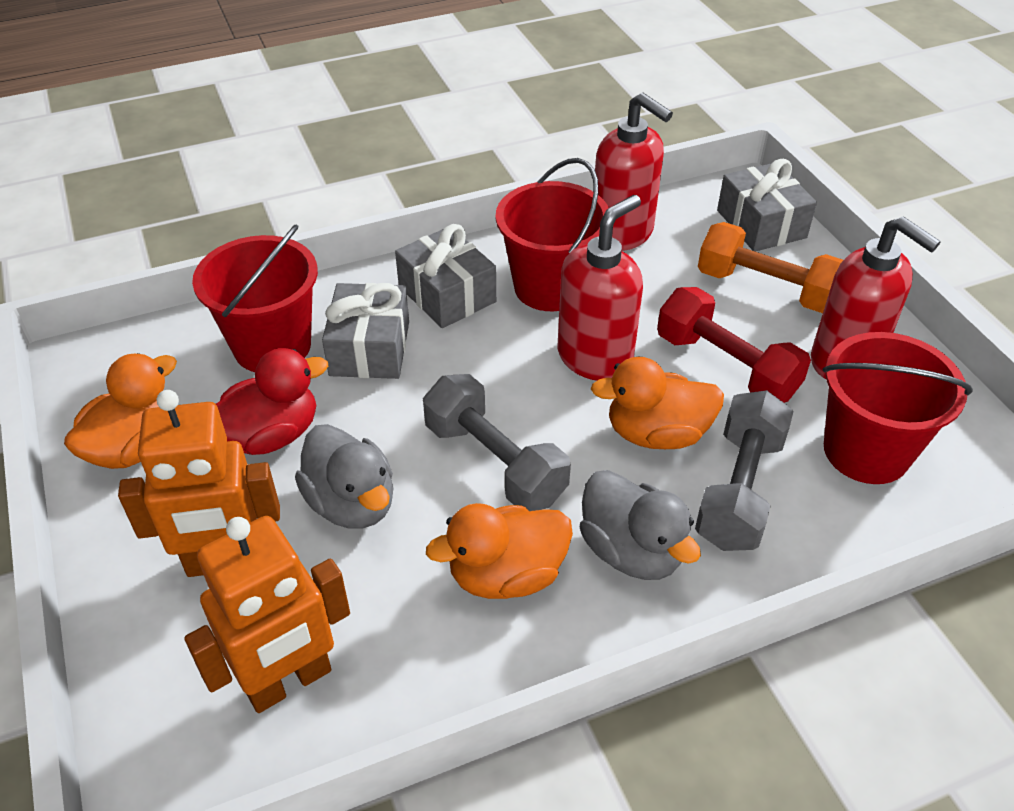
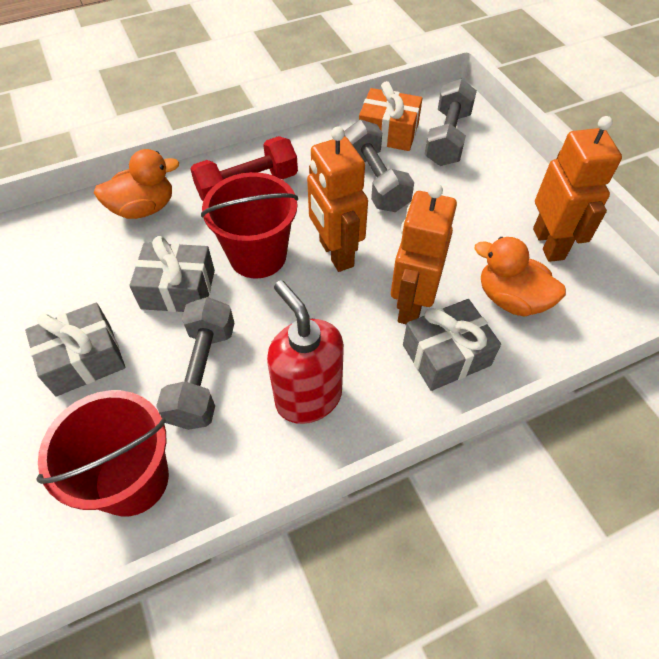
grey duck: [295,424,393,529] [580,470,701,580] = 2 -> none = 0
grey dumbbell: [423,374,571,511] [695,390,793,551] = 2 -> [156,297,234,430] [344,120,414,212] [424,79,477,166] = 3
orange duck: [64,353,177,469] [426,503,573,599] [591,357,724,449] = 3 -> [94,149,179,219] [474,237,566,316] = 2
orange dumbbell: [698,222,843,313] = 1 -> none = 0
orange gift: none = 0 -> [359,81,423,151] = 1
orange robot: [118,390,280,577] [184,516,350,713] = 2 -> [307,126,368,272] [391,183,457,325] [533,116,622,262] = 3
red bucket: [192,224,318,372] [496,158,609,311] [822,332,973,484] = 3 -> [36,390,169,516] [201,172,298,279] = 2
red duck: [216,348,328,455] = 1 -> none = 0
red soap dispenser: [557,195,643,381] [595,93,673,251] [811,216,941,379] = 3 -> [267,280,344,424] = 1

